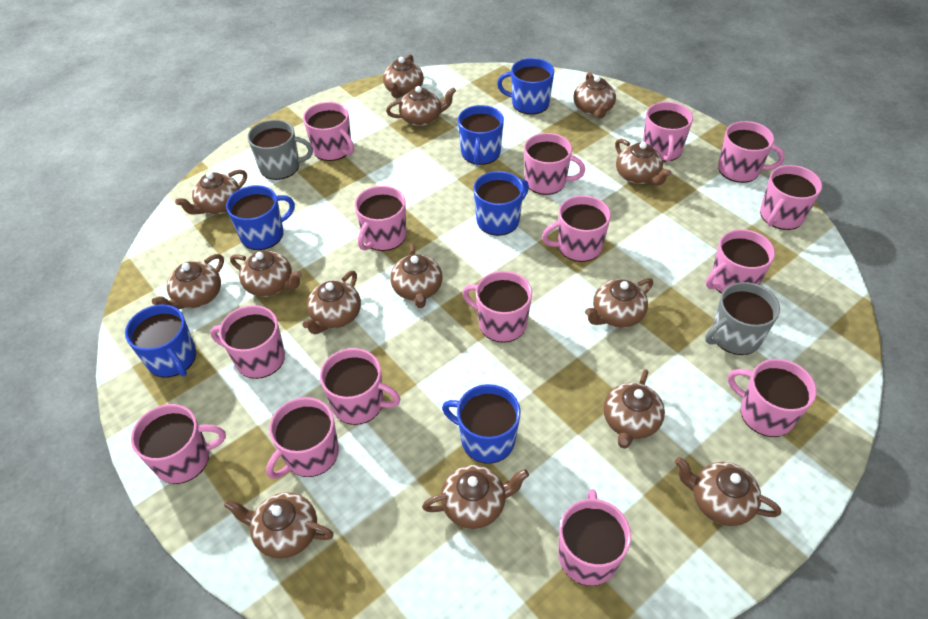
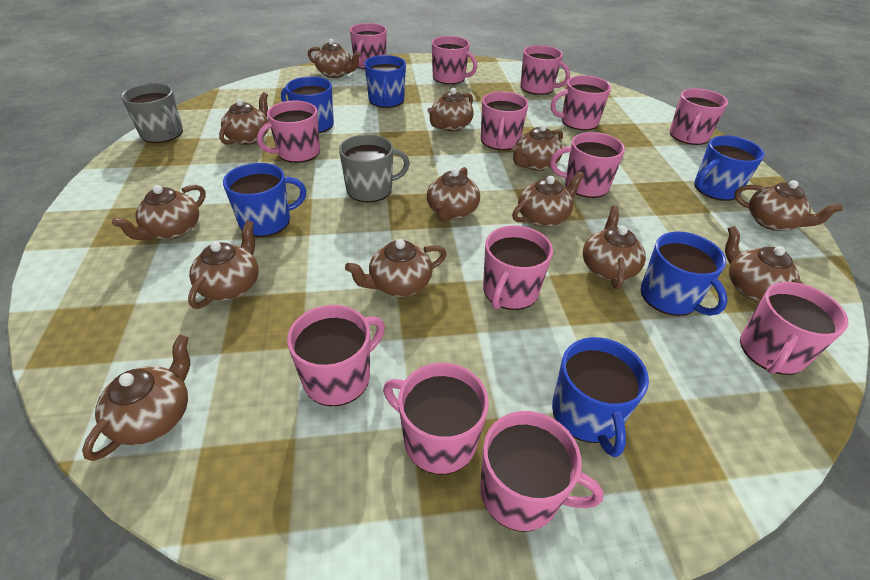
brown teapot: [152,254,224,309] [175,169,247,215] [224,492,334,559] [230,251,302,297] [302,271,361,334] [383,54,424,98] [386,86,456,127] [390,243,442,308] [422,465,529,529] [573,72,616,118] [585,278,653,328] [603,369,665,449] [615,139,671,186] [675,457,781,526] = 14 -> [82,334,190,461] [112,185,206,240] [188,220,259,309] [219,92,268,145] [308,39,361,78] [345,239,447,297] [427,88,474,132] [427,167,480,222] [512,124,563,171] [512,171,584,227] [583,206,646,289] [725,226,804,301] [735,180,843,231] = 13
pink mug: [131,404,226,484] [210,305,285,379] [266,397,339,479] [303,102,354,161] [320,348,400,425] [355,186,406,251] [463,271,532,343] [524,133,585,195] [542,195,611,262] [558,489,631,586] [643,102,693,162] [706,229,775,294] [718,121,785,183] [728,359,817,437] [760,165,822,230] = 15 -> [257,101,320,163] [287,305,385,406] [350,23,387,69] [383,363,489,475] [432,36,477,84] [480,411,604,532] [481,91,529,150] [483,225,553,310] [521,45,570,95] [550,132,625,198] [551,75,611,130] [670,88,728,145] [740,282,848,375] = 13

